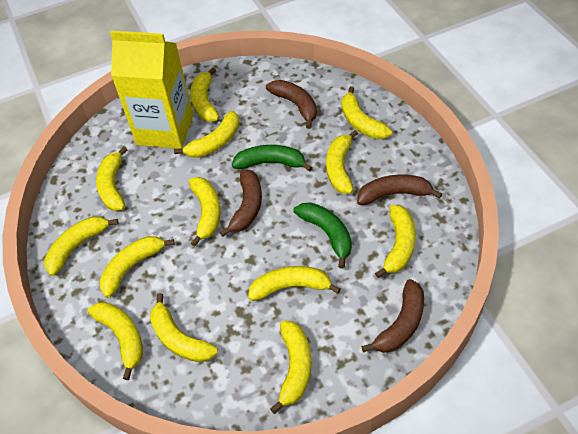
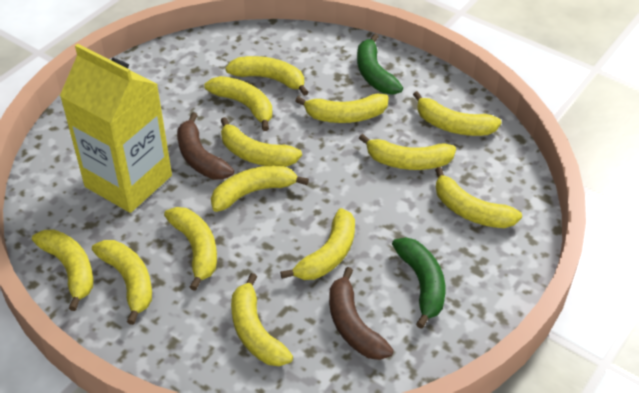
brown banana: [220,169,262,237] [266,80,317,129] [357,175,442,205] [361,279,424,353] = 4 -> [177,112,234,180] [329,267,394,360] = 2

